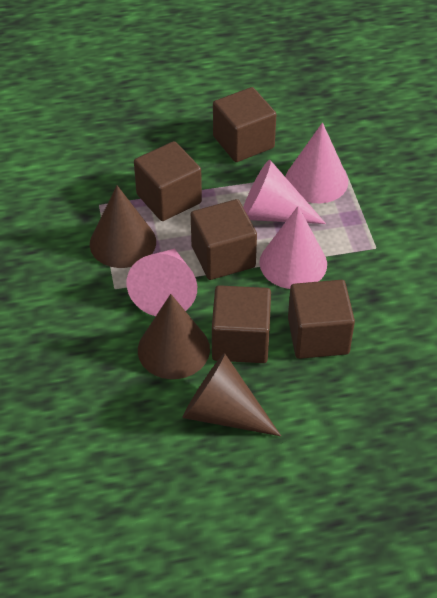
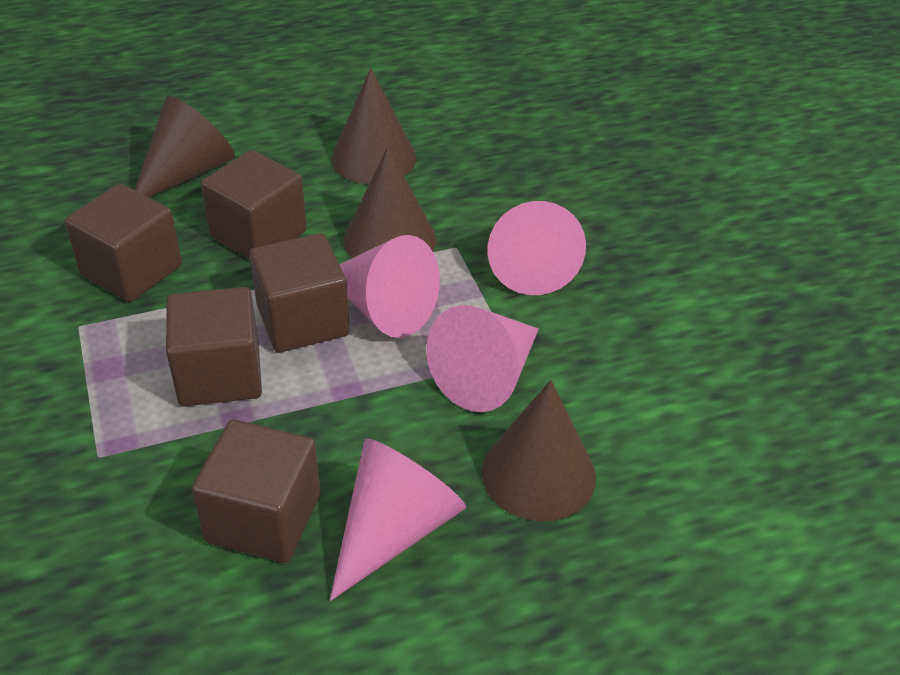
brown cone: [90,185,156,268] [138,294,210,379] [182,353,281,436] = 3 -> [135,96,235,198] [331,68,416,184] [344,147,436,258] [482,380,596,521] = 4

